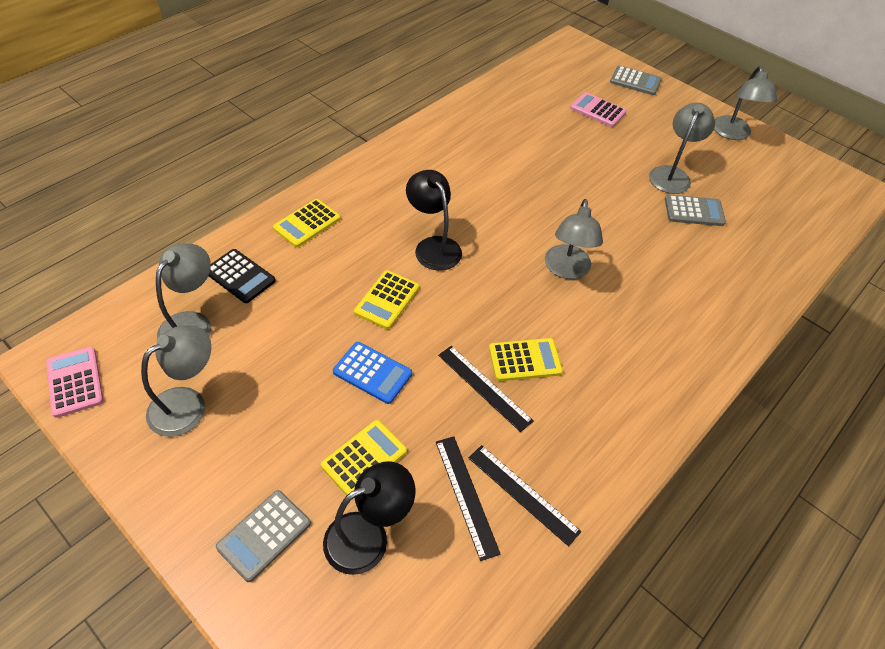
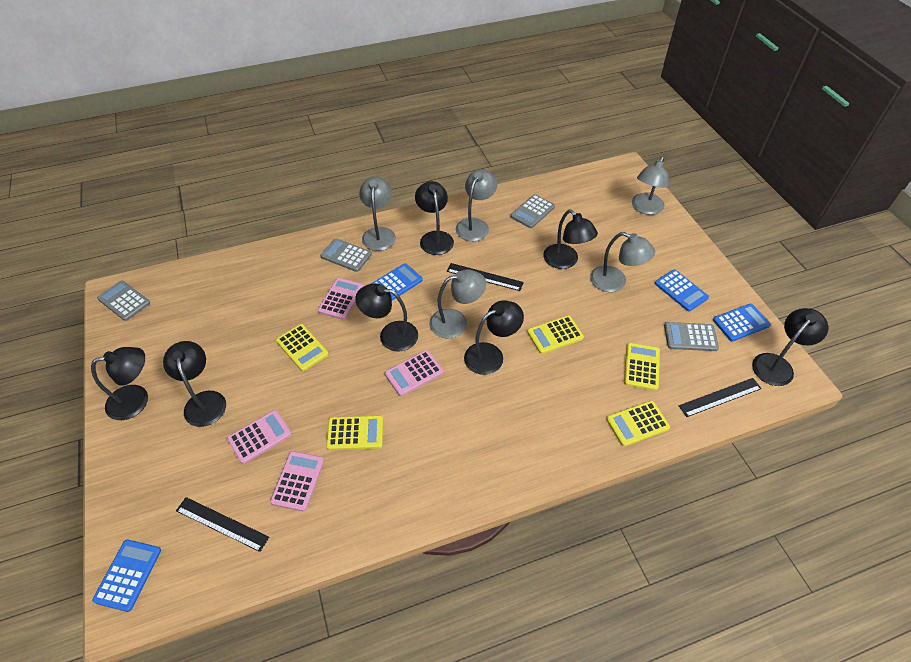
black calculator: [208,249,276,303] = 1 -> none = 0
black lamp: [323,461,415,575] [406,170,462,271] = 2 -> [91,347,148,420] [163,341,226,427] [355,283,418,352] [415,181,454,255] [464,300,524,375] [543,210,598,269] [752,308,828,386] = 7
blue calculator: [333,342,412,404] = 1 -> [92,540,161,612] [371,263,423,300] [655,270,709,311] [713,304,771,341] = 4
grey calculator: [216,490,311,582] [610,66,662,95] [665,195,726,226] = 3 -> [97,281,150,321] [320,238,372,272] [511,194,555,228] [664,322,719,351] = 4
pink calculator: [46,347,104,418] [570,92,627,127] = 2 -> [227,410,292,464] [270,451,324,512] [318,278,363,320] [385,350,443,396] = 4
yellow calculator: [273,199,340,247] [321,420,407,495] [354,270,419,329] [489,338,563,381] = 4 -> [276,324,329,371] [326,415,383,450] [527,315,584,354] [606,401,670,447] [624,343,660,391] = 5

